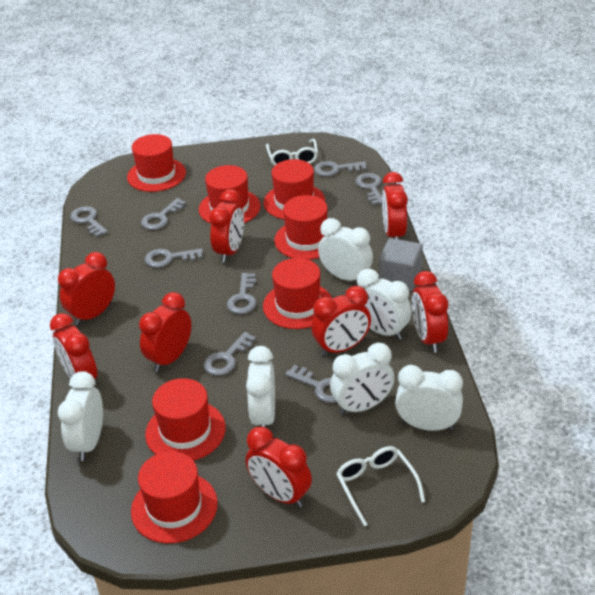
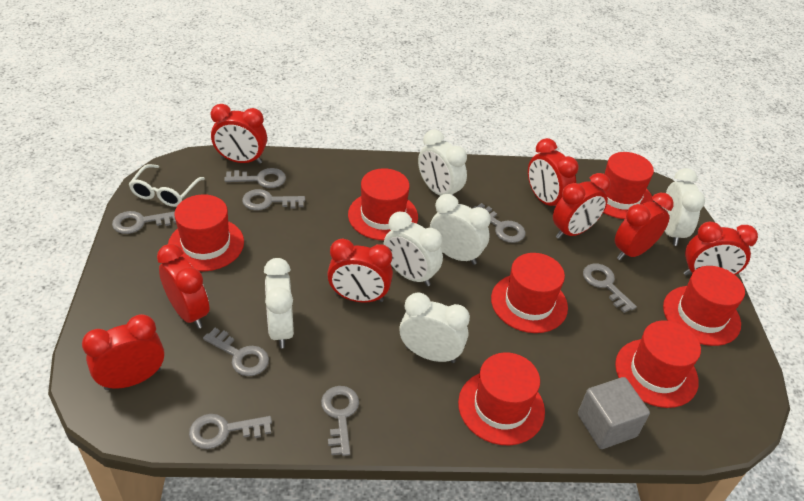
white glasses: [266,139,318,166] [336,446,425,526] = 2 -> [129,164,205,207] = 1

